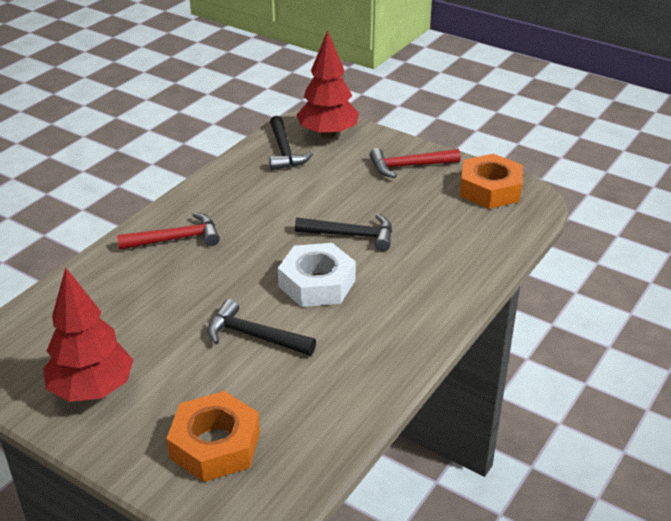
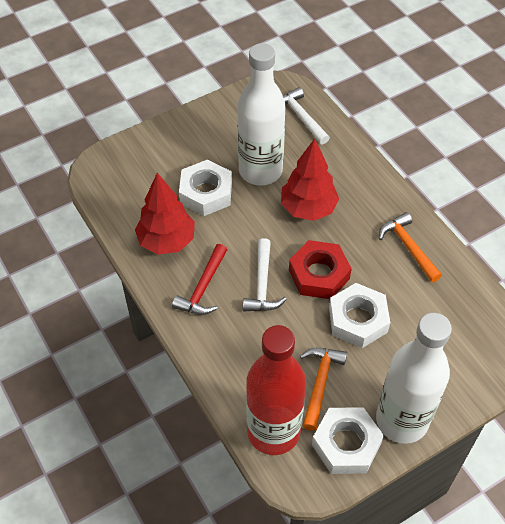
black hammer: [207,299,316,356] [269,116,313,170] [295,214,392,251] = 3 -> none = 0
orange hammer: none = 0 -> [300,348,347,431] [379,212,442,282] = 2
orange nut: [166,391,260,482] [460,153,523,209] = 2 -> none = 0
red bottle: none = 0 -> [246,325,306,455] = 1
red hammer: [117,212,220,250] [369,148,461,178] = 2 -> [172,244,227,315] = 1
red nut: none = 0 -> [289,240,352,299] = 1
white bottle: none = 0 -> [237,43,286,186] [376,313,452,444] = 2
white hammer: none = 0 -> [243,238,287,311] [283,87,330,145] = 2
white nut: [278,243,356,307] = 1 -> [179,159,232,216] [312,407,384,474] [329,283,390,348] = 3

